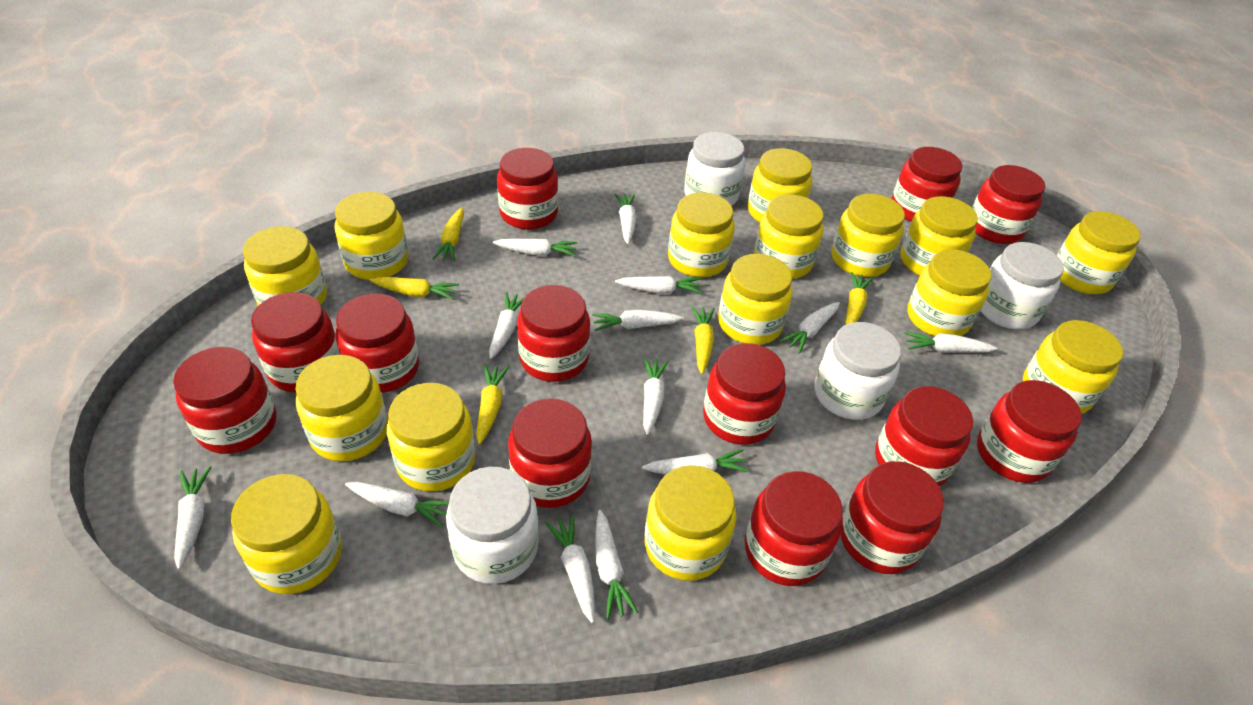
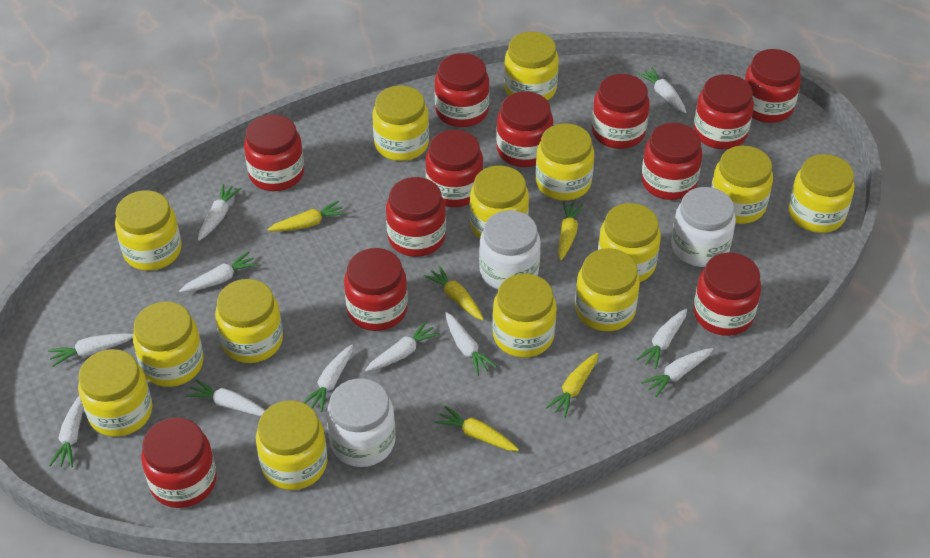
red jar: [173,347,277,454] [251,292,340,392] [336,293,419,393] [497,148,558,230] [508,398,592,508] [517,285,590,382] [703,343,786,445] [745,471,843,586] [841,461,944,574] [875,386,973,487] [891,147,962,222] [972,165,1045,244] [977,380,1082,483] = 13 -> [141,418,217,508] [244,114,304,191] [344,248,408,331] [386,177,446,257] [425,130,483,207] [435,53,489,127] [496,92,553,167] [592,74,650,149] [641,123,702,200] [694,74,754,149] [694,253,761,336] [744,49,801,123] = 12
white carrot: [174,466,211,570] [345,482,449,528] [489,292,525,359] [493,239,577,256] [545,514,595,623] [592,310,684,331] [595,510,638,619] [615,194,636,244] [615,276,702,294] [642,449,750,474] [643,357,668,435] [780,302,840,354] [904,332,998,352] = 13 -> [48,333,133,367] [49,396,83,467] [179,252,258,292] [186,379,265,416] [198,184,241,241] [303,345,353,412] [365,321,440,371] [445,312,497,376] [636,309,687,369] [637,67,687,113] [641,348,713,397] = 11
white jar: [446,467,539,584] [684,132,745,206] [815,322,901,420] [981,242,1064,329] = 4 -> [326,378,396,467] [479,210,541,289] [671,187,736,267] = 3
yellow jar: [231,474,342,594] [243,226,327,306] [295,355,388,462] [335,192,408,280] [387,383,476,492] [644,465,736,581] [668,192,735,277] [718,254,793,345] [748,148,812,222] [754,195,824,279] [831,194,905,277] [900,196,978,276] [907,249,991,336] [1023,320,1123,414] [1057,211,1141,294] = 15 -> [78,349,153,437] [115,190,182,271] [133,302,204,387] [215,279,283,363] [256,400,327,490] [373,85,429,161] [470,166,529,239] [492,273,557,358] [504,32,559,100] [536,123,594,201] [575,248,640,331] [598,203,661,282] [711,146,773,224] [789,154,854,233] = 14

